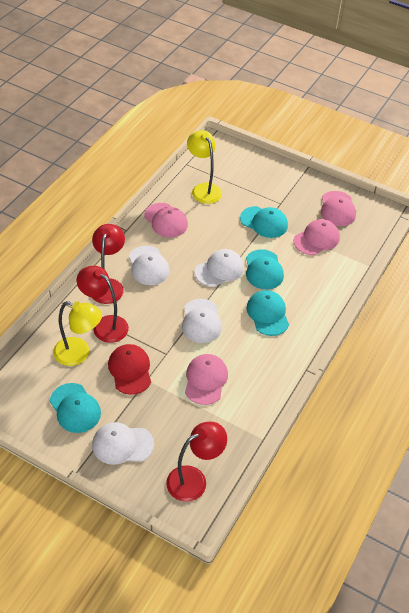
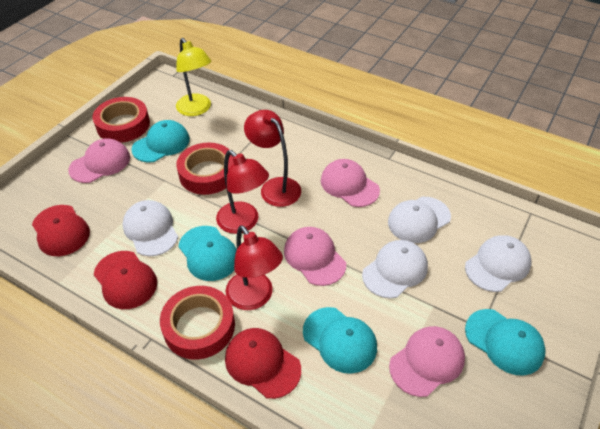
red cap: [108,344,151,395] = 1 -> [32,205,90,256] [94,251,157,309] [225,328,301,399] = 3
red tape: none = 0 -> [93,97,150,143] [160,286,235,359] [176,143,234,195] = 3
yellow lamp: [53,301,102,366] [187,130,222,204] = 2 -> [176,38,211,116] = 1

